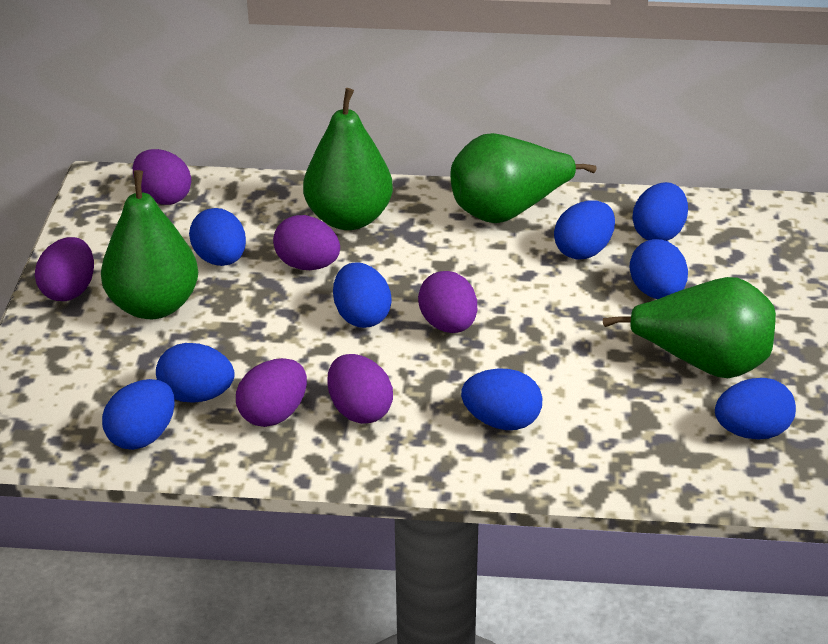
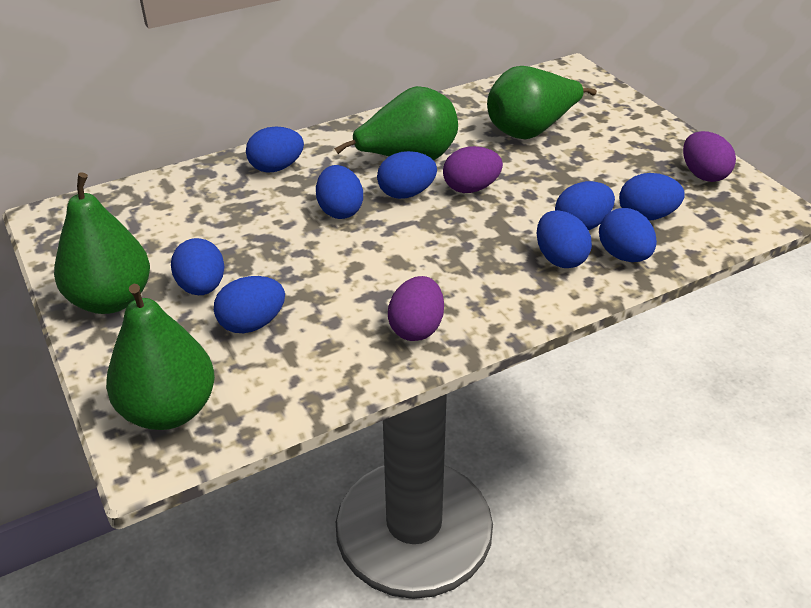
purple egg: [35,237,94,301] [133,149,191,205] [236,358,307,427] [273,215,340,270] [327,354,393,424] [418,271,477,333] = 6 -> [388,276,444,341] [443,146,503,193] [683,131,736,182] = 3

